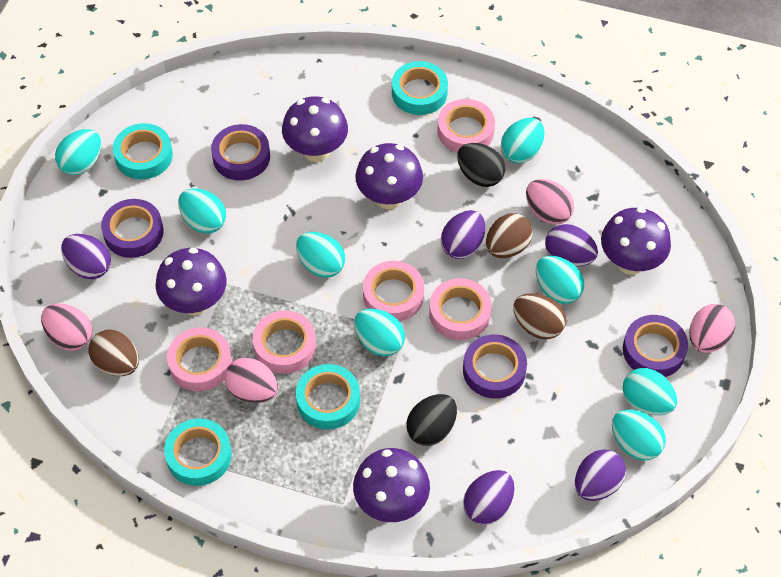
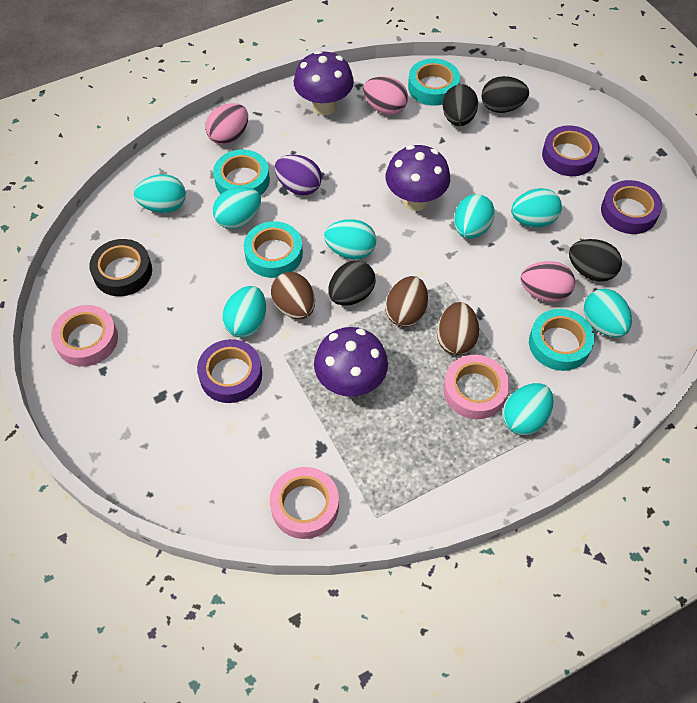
black egg: [406,394,457,446] [457,143,505,187] = 2 -> [328,261,376,306] [443,84,478,126] [482,76,529,113] [569,239,622,282] = 4
black tape: none = 0 -> [89,239,152,296] = 1
pink egg: [41,303,92,351] [224,358,278,403] [526,179,574,225] [689,304,735,353] = 4 -> [205,103,248,145] [363,76,408,115] [520,261,575,302] = 3
pink tape: [167,327,232,391] [253,311,316,374] [363,261,424,322] [429,278,492,340] [437,99,495,153] = 5 -> [51,305,118,367] [270,467,339,539] [443,355,510,419] = 3
purple egg: [61,234,111,279] [441,210,485,259] [463,470,514,525] [545,224,598,267] [575,449,626,501] = 5 -> [275,155,322,195] = 1
purple mushroom: [156,248,227,315] [282,96,348,162] [353,448,430,522] [355,143,423,209] [601,207,671,275] = 5 -> [294,50,354,116] [314,327,388,397] [386,145,450,211] = 3
purple tape: [101,199,164,258] [211,124,270,180] [463,334,527,399] [623,315,688,377] = 4 -> [197,339,262,403] [542,125,600,176] [601,180,662,234] = 3

